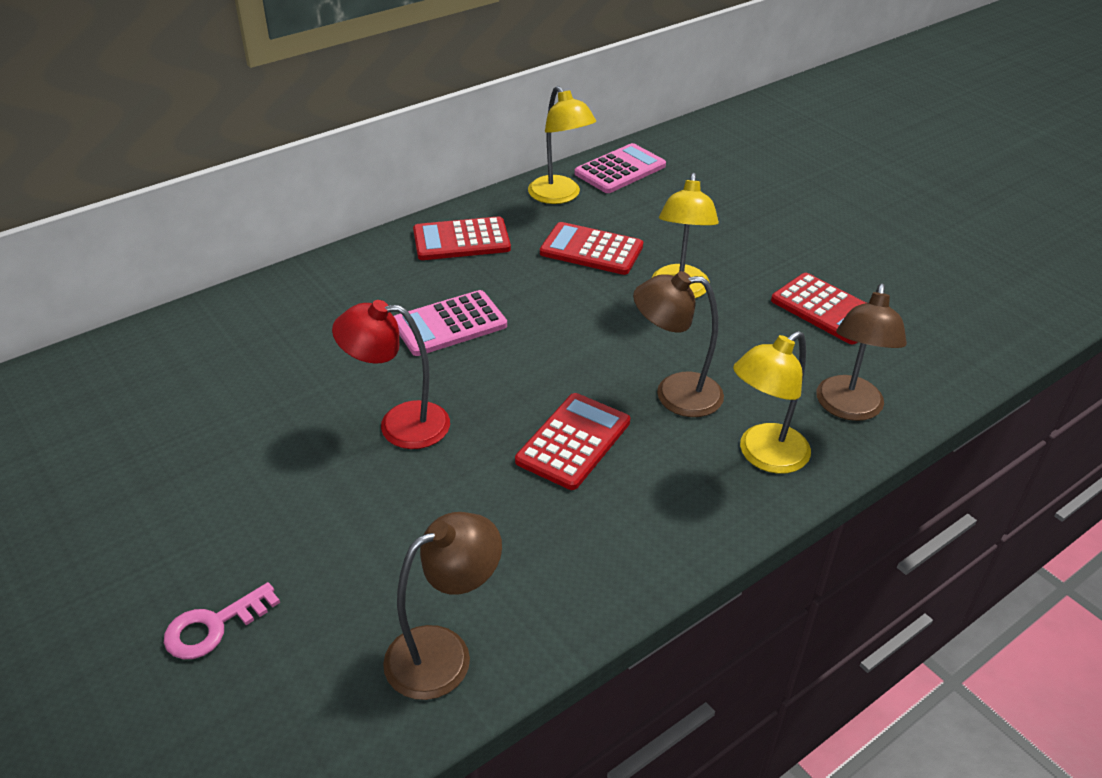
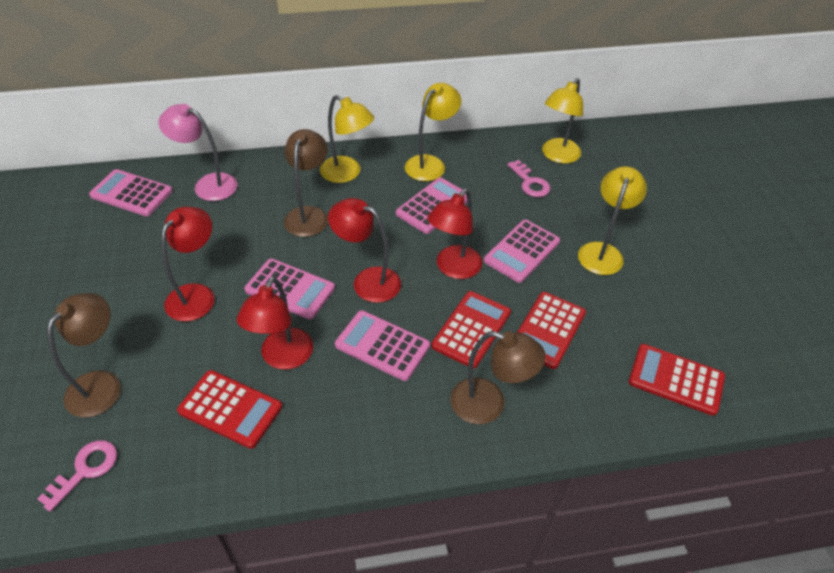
pink calculator: [394,290,507,356] [574,143,666,193] = 2 -> [89,169,173,216] [244,258,335,319] [335,310,430,381] [396,177,467,234] [484,220,560,283] = 5
pink key: [164,582,280,659] = 1 -> [37,440,117,512] [508,160,550,197] = 2
pink lamp: none = 0 -> [158,104,238,201] = 1
red lamp: [332,300,450,449] = 1 -> [161,207,214,322] [236,277,313,370] [328,198,401,303] [427,189,482,279] = 4
yellow lamp: [528,86,596,204] [652,173,719,298] [733,331,811,474] = 3 -> [320,95,374,183] [405,83,461,181] [542,78,583,164] [578,166,647,275] = 4

